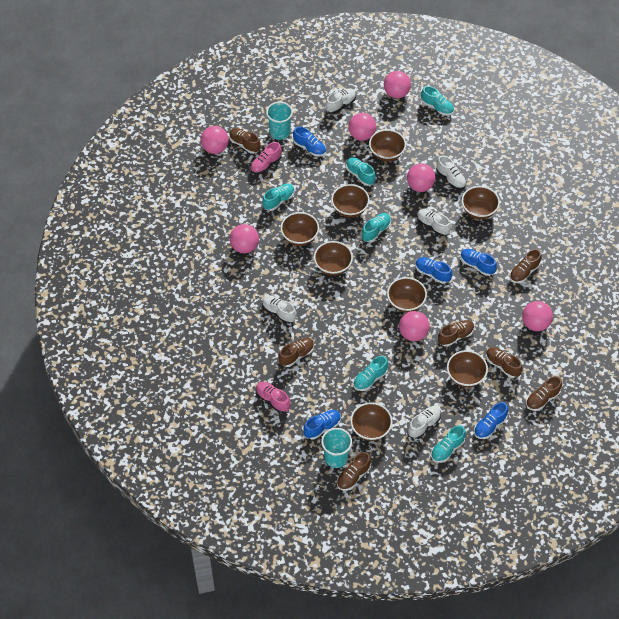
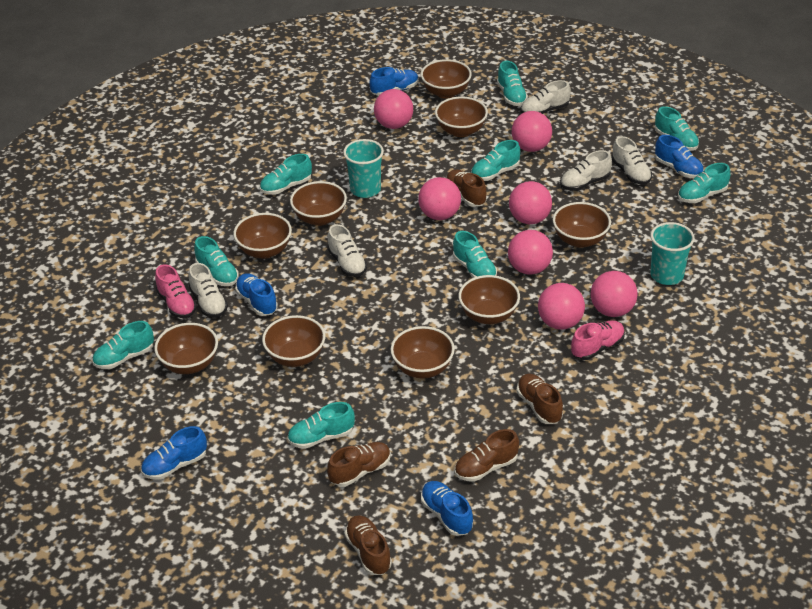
brown bowl: [281,212,319,246] [314,241,353,276] [331,184,369,218] [350,402,392,441] [369,129,406,162] [387,277,427,313] [447,350,488,388] [462,186,500,219] = 8 -> [154,323,218,374] [233,213,292,259] [262,315,325,367] [290,181,347,226] [391,326,455,379] [421,59,472,99] [435,96,488,137] [459,275,520,324] [553,202,611,248] = 9
brown shoe: [229,128,261,154] [279,338,314,367] [337,452,371,491] [438,320,474,347] [486,347,523,378] [510,249,542,283] [526,376,562,411] = 7 -> [327,442,391,487] [345,515,392,575] [447,169,487,207] [455,429,519,482] [517,374,563,424] = 5
turquoise shoe: [262,184,294,211] [346,157,376,186] [353,356,388,391] [361,213,391,242] [421,86,454,116] [431,425,466,463] = 6 -> [93,321,154,369] [194,236,239,286] [260,154,312,195] [287,402,355,449] [453,231,497,278] [471,140,520,181] [497,61,528,106] [655,106,699,151] [678,163,730,203] = 9

